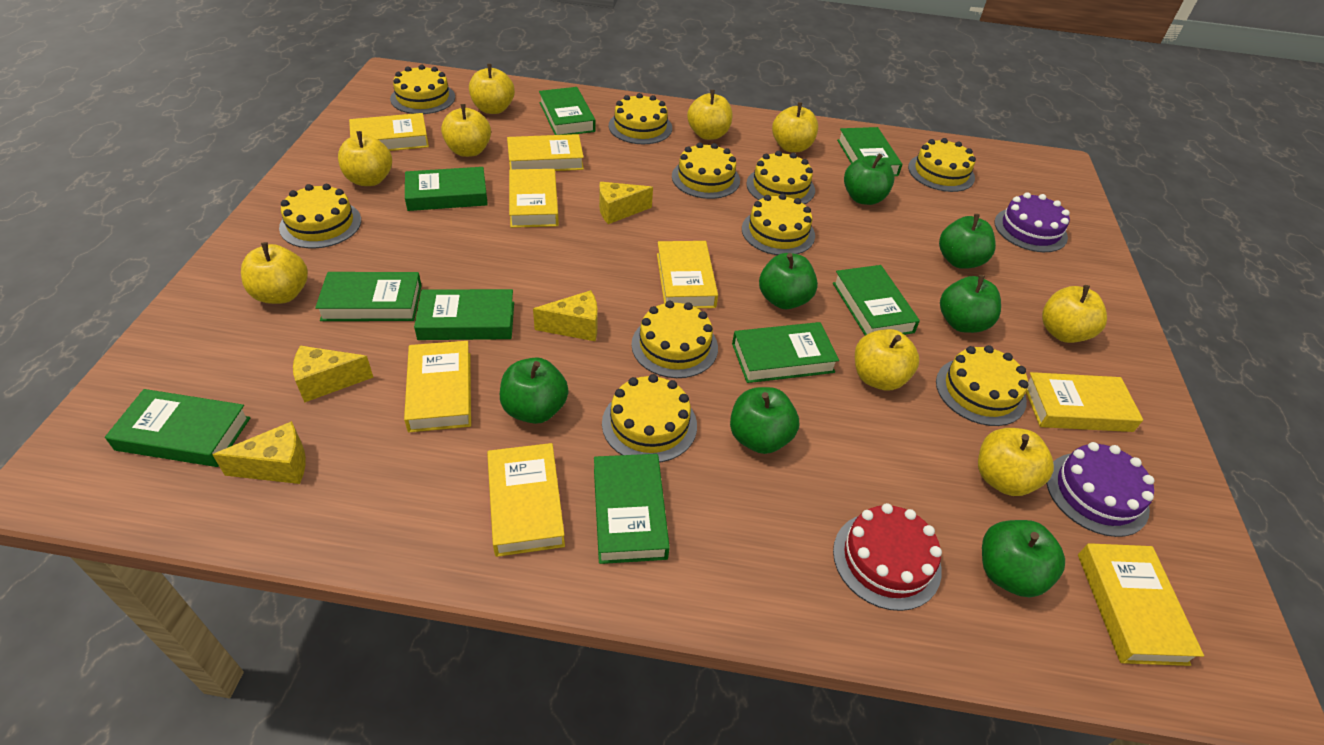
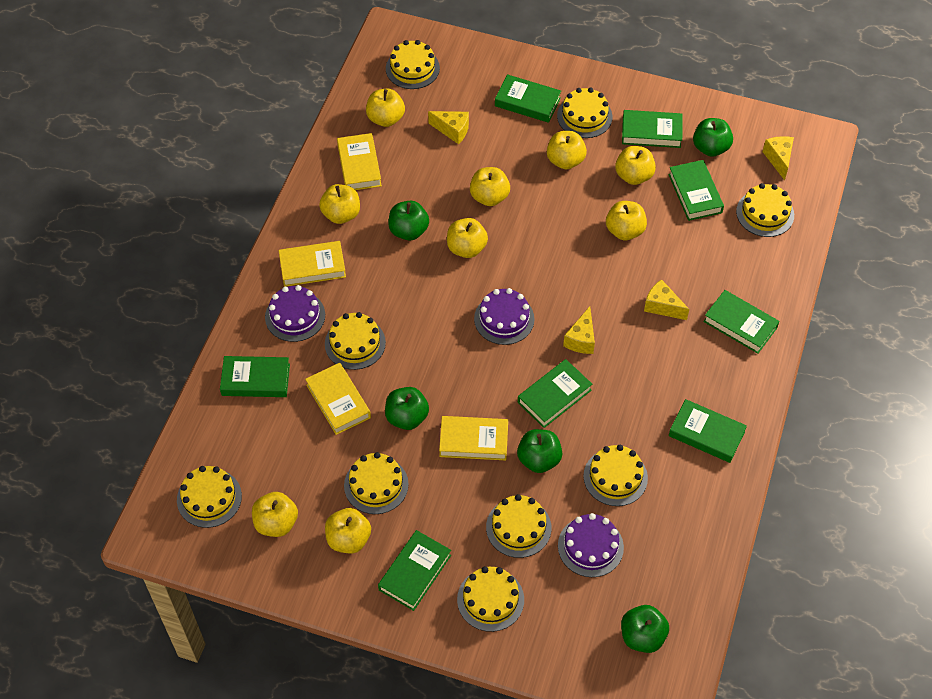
green apple: [500,357,569,424] [730,387,799,454] [759,253,818,309] [844,154,895,205] [939,214,996,269] [940,275,1001,333] [982,520,1065,597] = 7 -> [385,387,429,430] [388,201,429,240] [517,429,562,473] [621,605,669,653] [693,118,733,157] = 5
green book: [105,389,250,467] [315,272,422,321] [405,167,488,211] [414,289,514,340] [539,87,595,135] [594,454,670,564] [732,322,839,383] [833,265,920,336] [837,127,902,176] = 9 -> [220,356,290,397] [378,530,451,611] [495,74,561,123] [518,359,592,428] [622,110,683,148] [668,160,724,221] [669,399,747,463] [703,290,779,354] = 8
purple cake: [994,192,1070,252] [1046,442,1154,537] = 2 -> [265,285,325,342] [474,288,535,345] [558,513,624,577] = 3
red cake: [833,503,942,611] = 1 -> none = 0
yellow book: [349,113,429,151] [404,341,471,432] [487,443,565,557] [507,134,584,171] [509,169,559,228] [657,241,718,308] [1026,372,1143,432] [1078,543,1204,666] = 8 -> [279,241,346,287] [305,363,371,435] [337,133,382,190] [439,416,508,460] = 4
yellow cake: [279,184,361,248] [390,65,455,114] [602,374,697,463] [609,93,672,144] [631,301,718,378] [672,142,740,199] [742,194,815,255] [746,151,815,204] [908,138,976,192] [936,345,1028,426] = 10 -> [177,466,242,528] [325,312,386,370] [344,452,409,514] [386,40,440,89] [457,567,524,632] [486,494,551,558] [557,88,613,138] [583,445,648,506] [736,183,794,237] = 9

